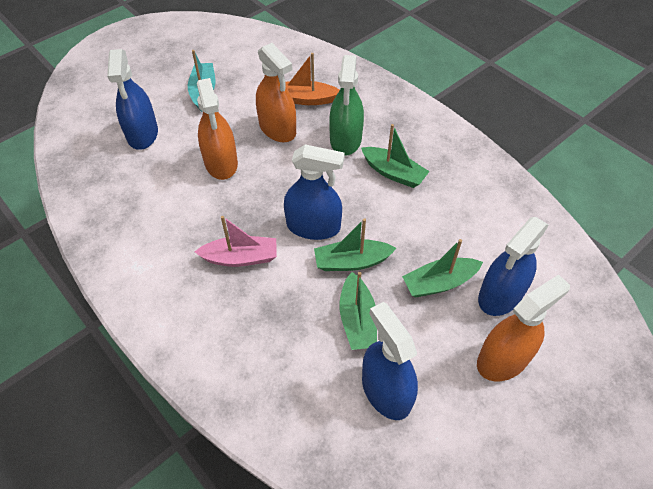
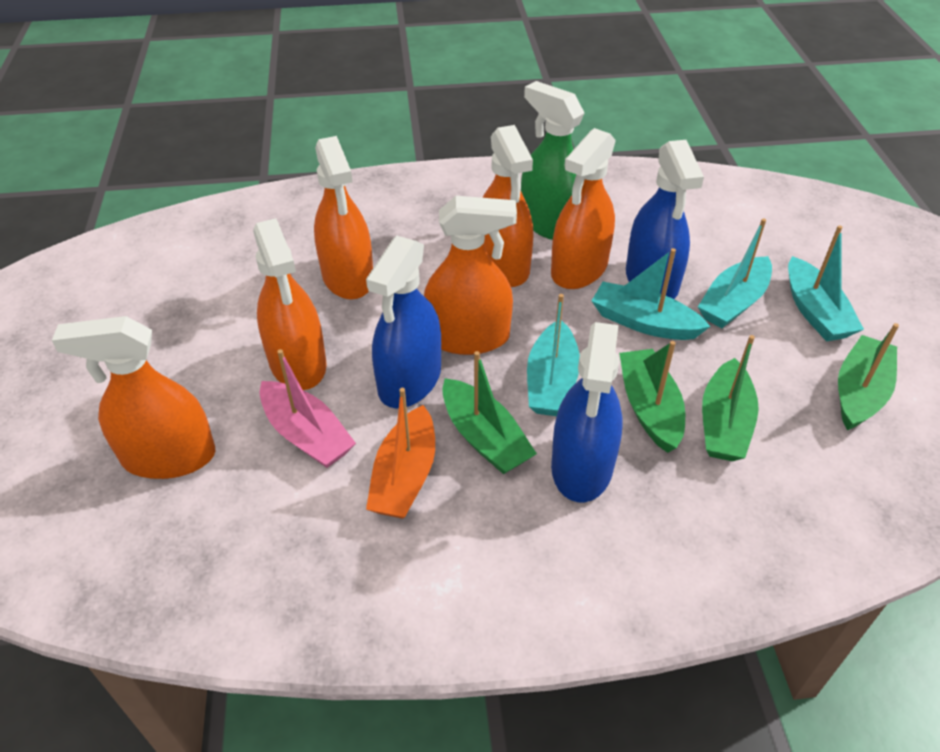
blue spray bottle: [107,49,158,150] [284,144,345,240] [362,302,418,420] [478,217,549,316] = 4 -> [366,236,441,408] [551,322,622,502] [626,140,704,299] = 3
orange spray bottle: [197,78,238,180] [256,43,296,142] [477,275,570,382] = 3 -> [52,316,215,479] [253,218,327,390] [314,136,373,300] [424,196,517,355] [482,125,533,287] [551,128,616,289] = 6
turquoise boat: [188,50,215,112] = 1 -> [527,294,580,416] [592,248,710,340] [698,218,772,328] [788,225,864,342] = 4

